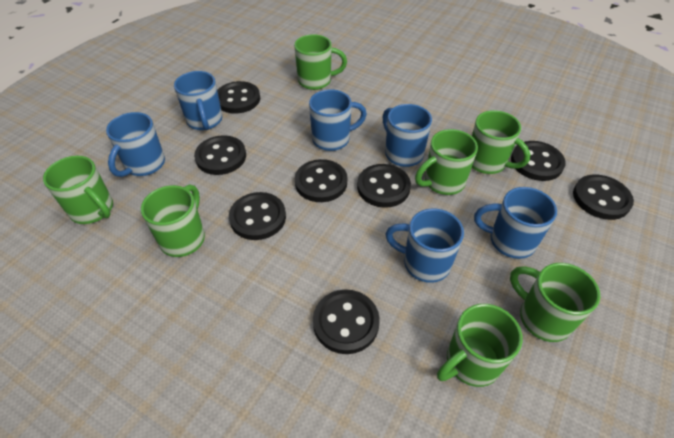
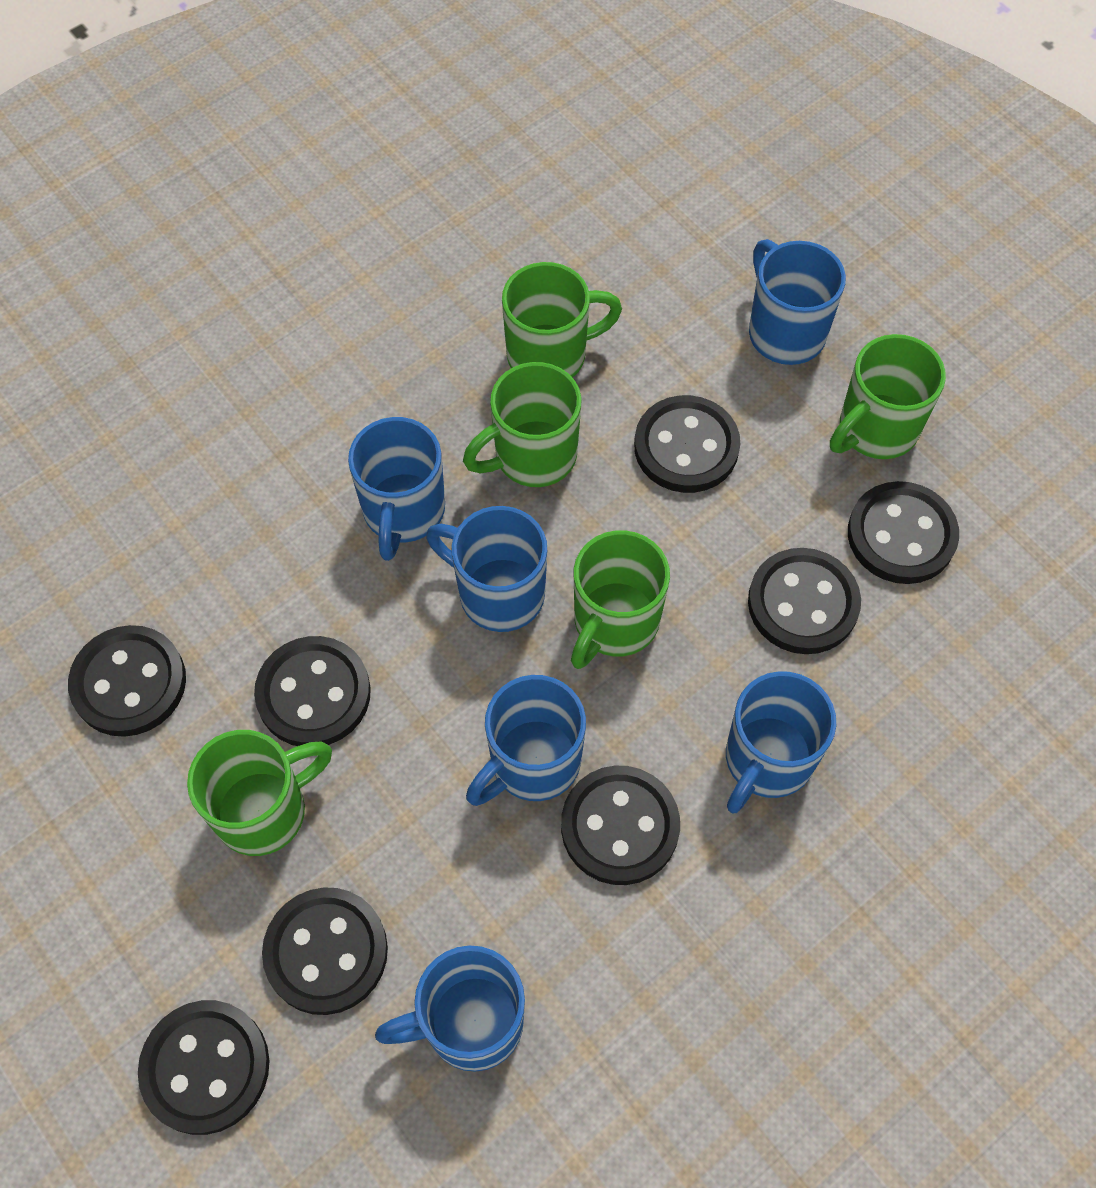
green mug: [43,156,113,224] [141,184,205,257] [294,34,347,90] [415,129,478,195] [437,304,523,387] [472,110,530,174] [510,263,601,342] = 7 -> [187,730,332,856] [463,362,582,487] [502,262,622,378] [571,530,670,669] [830,334,946,459] = 5

